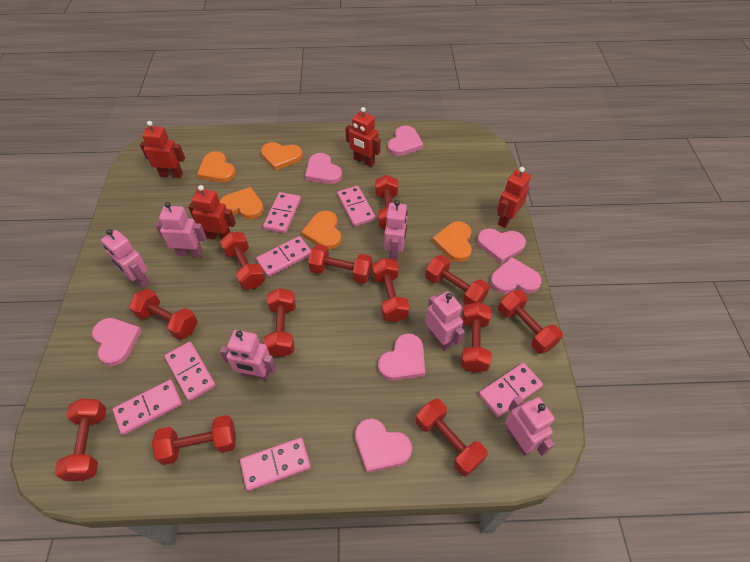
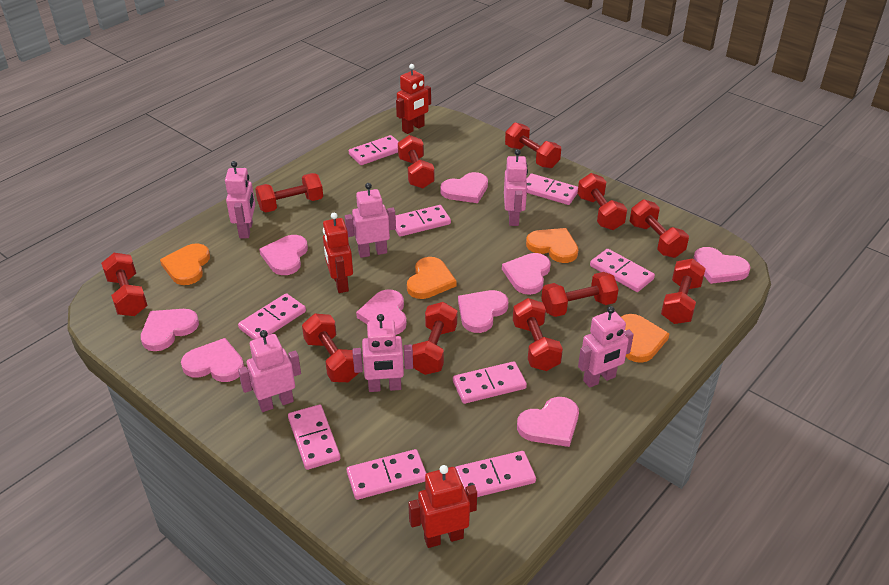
orange heart: [197,152,236,183] [220,187,264,219] [261,142,303,171] [301,211,341,250] [432,221,472,262] = 5 -> [160,243,210,285] [407,257,456,299] [526,228,578,263] [621,314,670,363] = 4
pink domino: [113,380,182,435] [165,342,216,401] [240,438,311,491] [256,236,311,277] [263,192,301,233] [337,186,376,227] [479,363,543,417] = 7 -> [238,293,306,340] [288,405,340,470] [347,449,427,500] [349,135,399,165] [395,205,451,237] [453,361,527,404] [455,451,536,497] [526,174,578,205] [590,249,655,292] = 9
pink heart: [92,318,142,366] [305,153,342,184] [355,418,412,473] [378,333,425,381] [388,125,424,156] [477,228,526,263] [490,257,542,294] = 7 -> [141,309,199,351] [181,338,244,382] [259,235,308,275] [356,289,407,335] [440,172,488,203] [458,290,508,333] [502,253,550,295] [517,397,579,447] [693,247,750,284] = 9
red dumbbell: [55,398,106,481] [129,288,198,340] [152,415,236,465] [220,232,265,289] [264,288,296,357] [308,244,372,284] [372,258,410,322] [375,175,398,229] [416,399,488,476] [425,255,490,305] [461,302,492,372] [498,290,563,354] = 12 -> [101,253,148,316] [255,173,323,212] [302,314,359,382] [398,135,435,189] [412,302,457,375] [505,122,561,169] [513,298,563,371] [541,272,619,317] [577,173,627,230] [630,199,689,258] [661,258,706,324] = 11
red robot: [140,121,185,178] [188,185,236,240] [345,107,381,167] [497,167,531,228] = 4 -> [323,213,353,293] [396,64,431,134] [408,465,477,548] = 3

